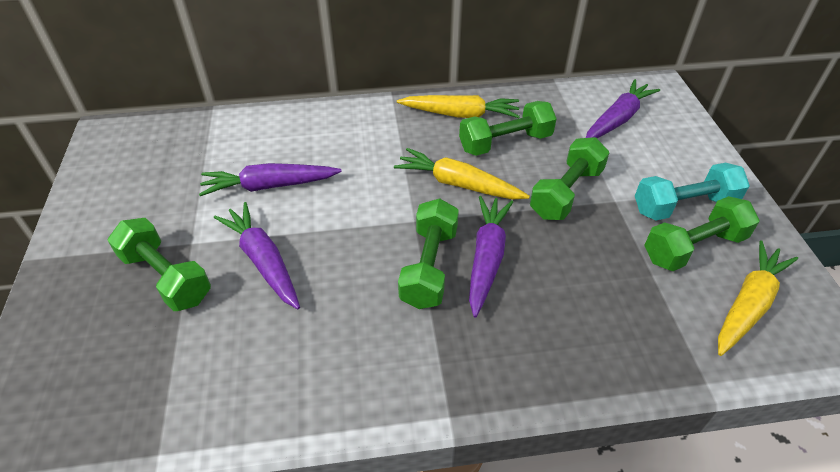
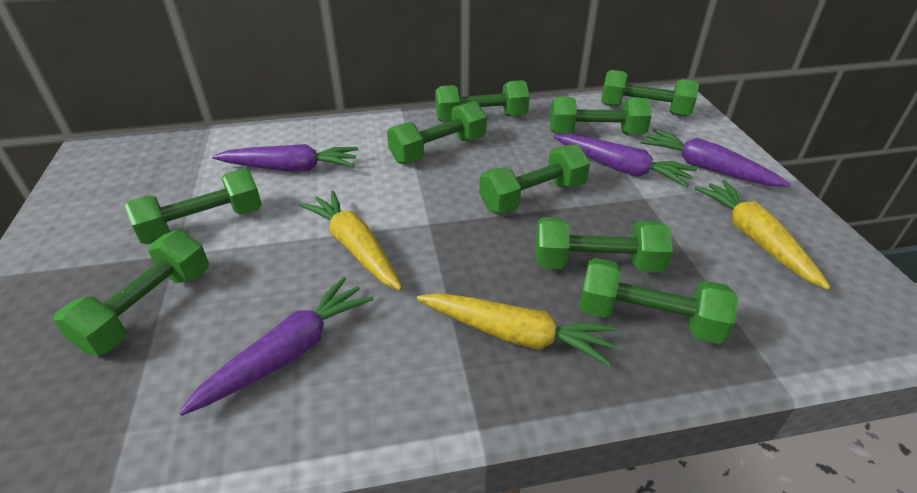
green dumbbell: [107,218,211,311] [398,198,459,309] [459,101,557,156] [530,137,610,220] [644,196,759,271] = 5 -> [53,230,209,355] [125,169,262,244] [387,101,487,164] [435,80,530,122] [479,144,590,214] [535,217,673,273] [550,97,652,134] [579,258,738,344] [601,70,699,116] = 9
turquoise dumbbell: [635,163,750,221] = 1 -> none = 0

